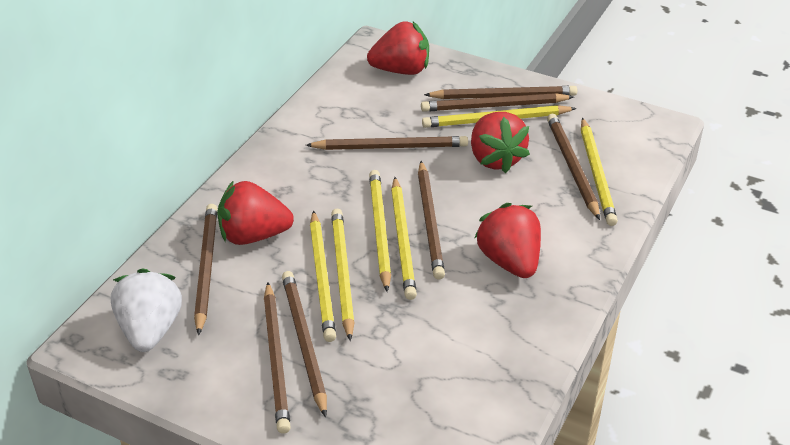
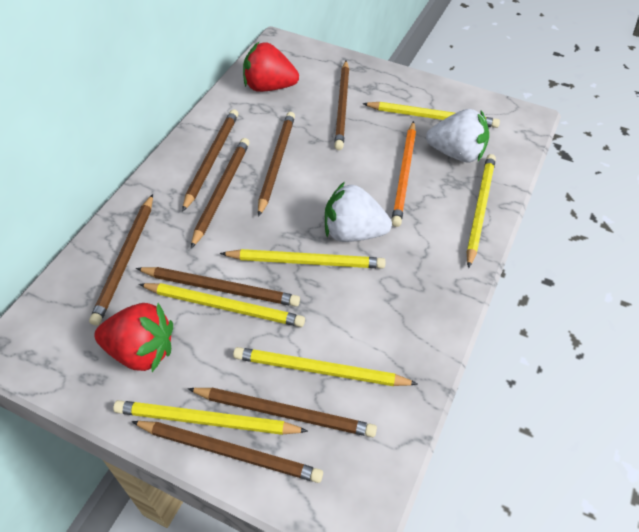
orange pencil: none = 0 -> [392,121,416,227] = 1
red strawberry: [217,180,294,245] [367,21,429,75] [471,112,530,173] [474,203,541,278] = 4 -> [94,303,173,372] [243,42,299,92] = 2
white strawberry: [111,268,182,352] = 1 -> [325,182,392,242] [426,109,489,162] = 2

